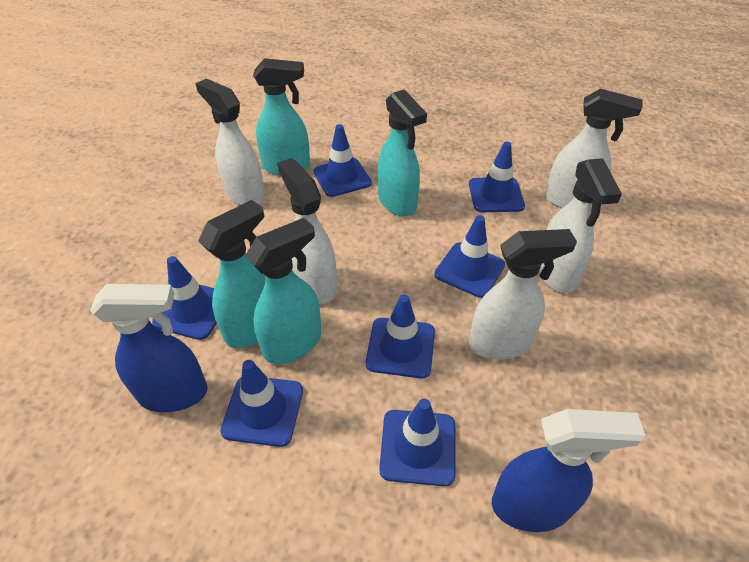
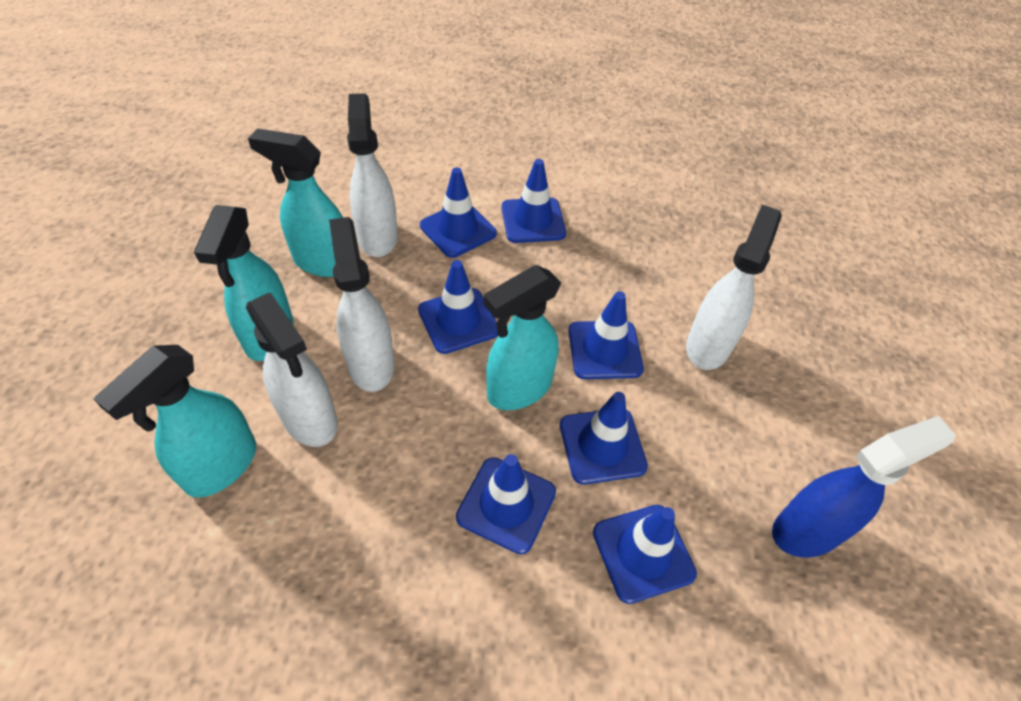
blue spray bottle: [90,284,207,412] [492,409,645,532] = 2 -> [772,416,956,558] = 1
white spray bottle: [195,78,265,205] [277,158,337,304] [469,229,577,360] [539,158,622,293] [545,89,643,208] = 5 -> [246,293,338,447] [329,217,395,392] [347,93,398,257] [686,205,782,370] = 4

